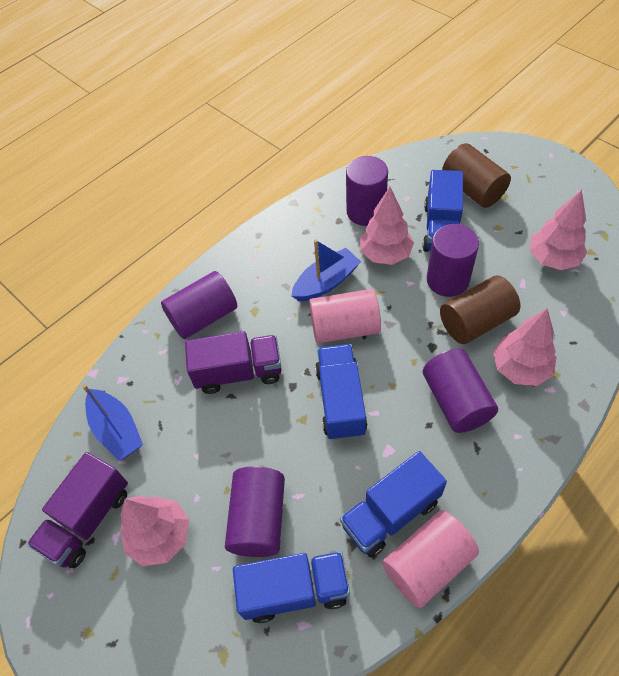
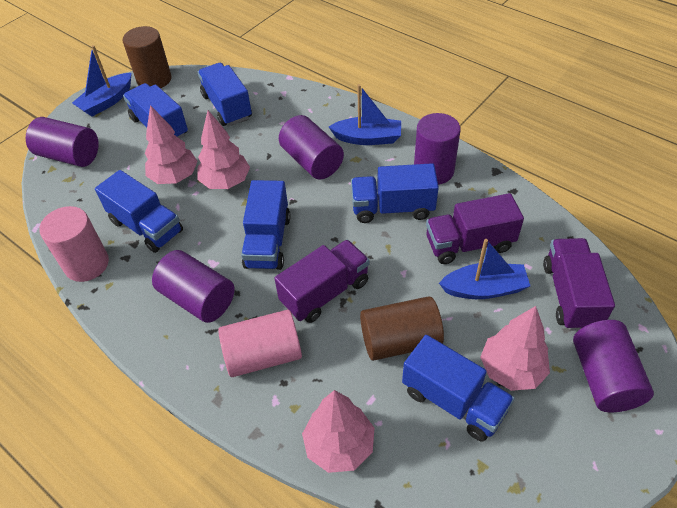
blue boat: [82,384,143,461] [291,239,361,301] = 2 -> [72,45,132,117] [329,84,401,145] [439,239,530,299] = 3
blue truck: [233,551,350,623] [315,344,367,440] [340,451,447,557] [423,170,463,252] = 4 -> [95,170,183,253] [123,83,188,139] [198,63,252,126] [241,180,290,270] [351,163,439,223] [402,335,515,441] = 6
purple truck: [27,452,128,568] [185,331,281,394] = 2 -> [274,240,370,323] [426,193,524,264] [543,238,615,331] = 3

